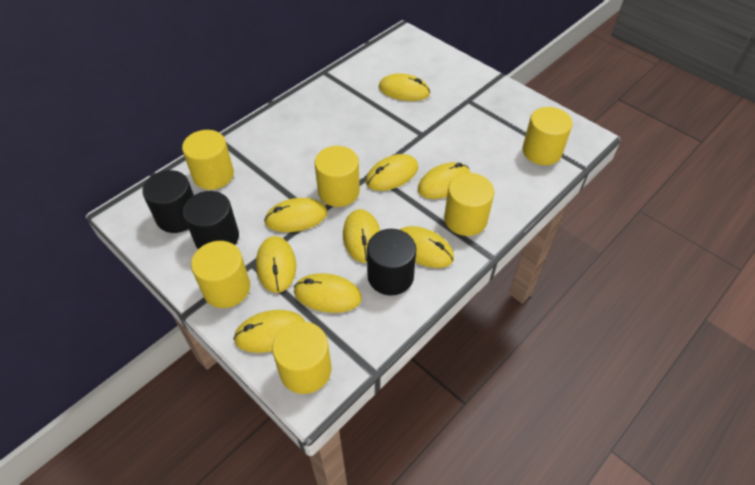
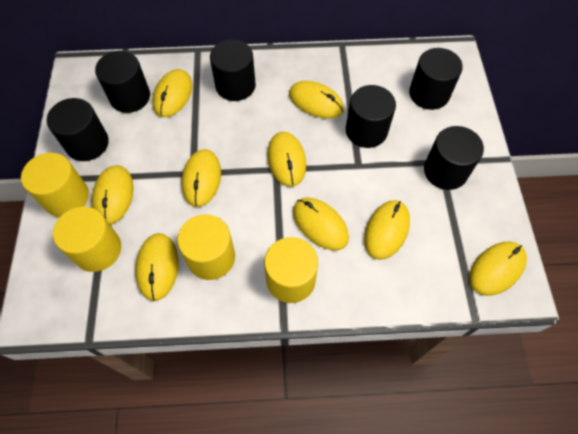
black cylinder: [142,170,194,233] [183,191,239,249] [367,229,416,295] = 3 -> [47,98,109,161] [95,51,150,113] [210,39,256,101] [346,85,396,148] [409,48,463,110] [424,126,484,190] = 6
yellow cylinder: [182,130,234,190] [191,241,250,308] [272,321,331,394] [315,146,360,207] [444,173,494,236] [522,107,572,165] = 6 -> [21,153,89,217] [53,206,121,272] [177,214,235,280] [264,237,318,303] = 4

